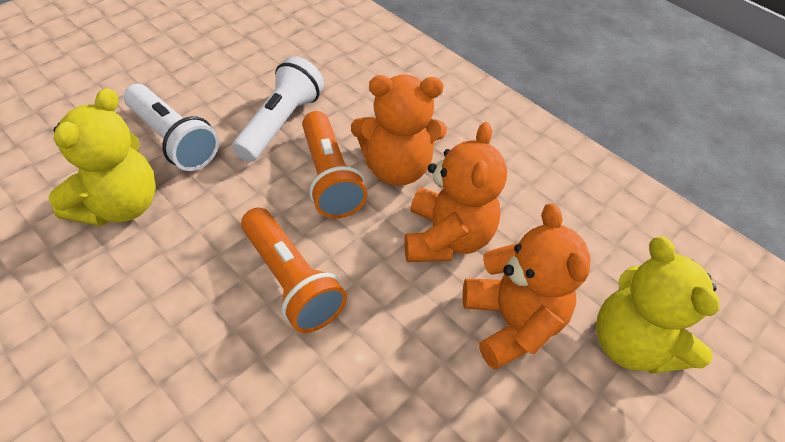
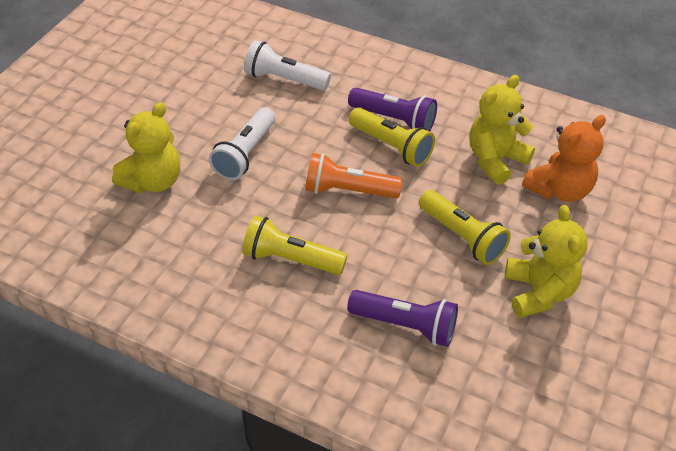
orange flashlight: [241,207,347,333] [302,111,368,218] = 2 -> [305,153,403,198] = 1
orange teddy bear: [351,75,447,186] [404,122,507,262] [462,203,590,370] = 3 -> [522,115,606,202] = 1
purple flashlight: none = 0 -> [347,290,458,347] [348,87,437,132] = 2
yellow flashlight: none = 0 -> [242,216,347,275] [349,107,435,167] [419,190,511,265] = 3
yellow teddy bear: [48,88,156,226] [596,236,720,374] = 2 -> [112,102,180,193] [470,75,535,185] [505,205,588,318] = 3

